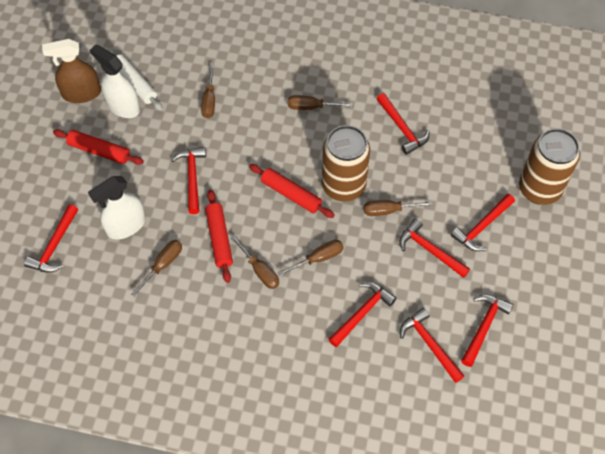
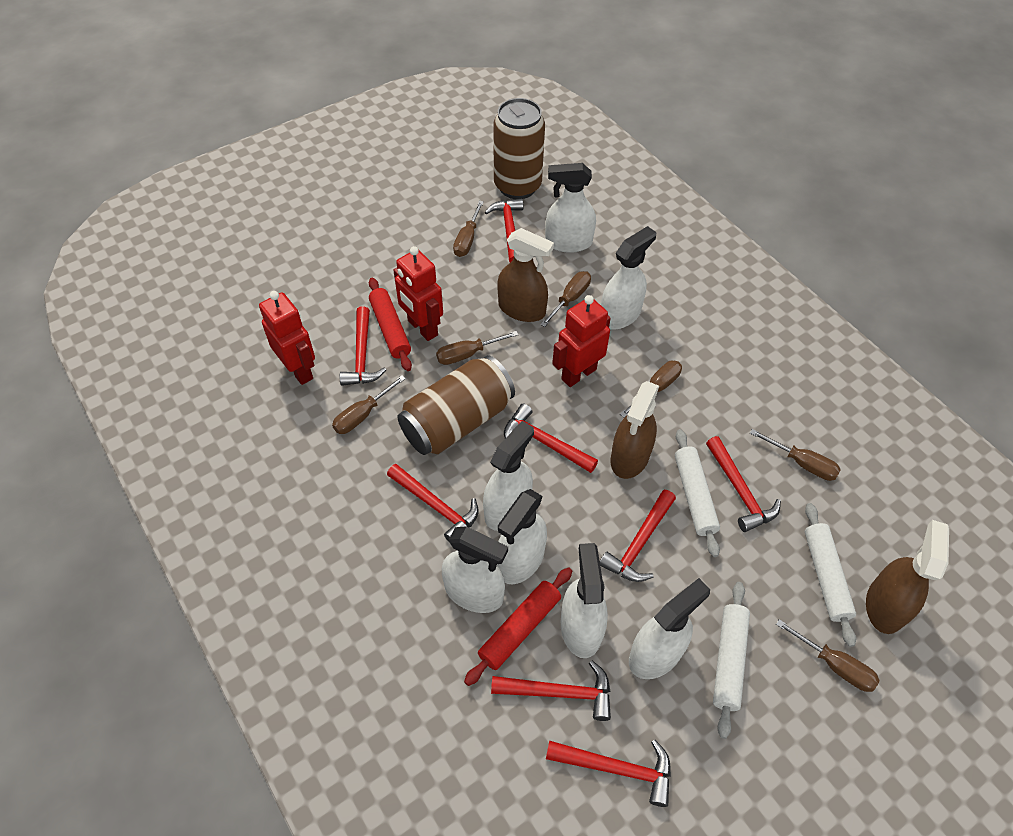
brown screwdriver: [131,240,182,296] [201,64,215,118] [231,236,279,289] [278,240,344,276] [288,95,353,110] [364,200,433,216] = 6 -> [332,375,406,434] [436,331,518,365] [453,201,484,257] [540,271,591,327] [620,361,682,418] [750,429,841,481] [776,619,880,692] = 7
brown spray bottle: [42,39,101,103] = 1 -> [497,228,554,322] [611,381,659,479] [866,520,949,634] = 3
red robot: none = 0 -> [259,291,315,385] [393,246,443,341] [552,295,611,387] = 3
red rolling pin: [53,129,144,165] [205,190,233,283] [249,164,335,218] = 3 -> [369,278,412,371] [464,567,572,686] = 2
white rolling pin: [106,48,163,111] = 1 -> [675,429,720,557] [713,582,750,739] [805,503,856,647] = 3
white spray bottle: [88,176,145,239] [90,45,140,118] = 2 -> [442,526,508,613] [483,421,534,531] [497,489,547,584] [545,163,596,253] [561,543,608,658] [601,226,656,330] [629,578,710,679] = 7

